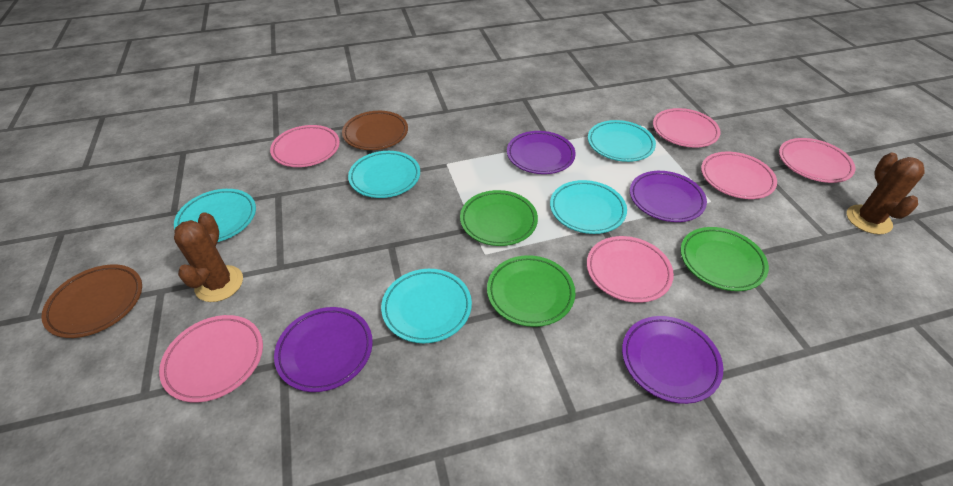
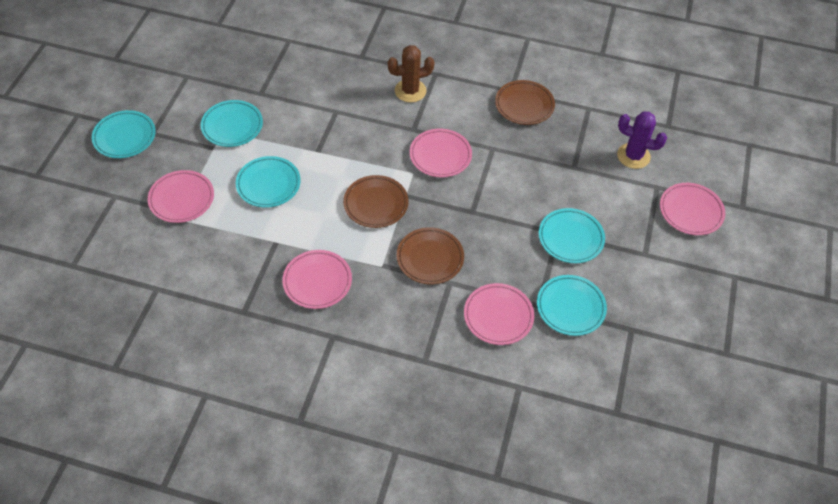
brown cactus: [174,212,243,302] [847,153,925,234] = 2 -> [388,45,435,103] = 1
brown plate: [41,264,142,338] [342,111,408,150] = 2 -> [343,175,409,228] [397,227,464,285] [495,80,555,125] = 3
green plate: [460,190,538,246] [487,255,575,327] [681,227,769,291] = 3 -> none = 0
pink plate: [159,315,263,402] [270,125,340,167] [587,236,674,303] [653,108,721,147] [701,152,777,199] [779,138,856,183] = 6 -> [148,170,214,223] [282,250,352,309] [410,129,472,177] [464,283,534,345] [660,183,725,235] = 5
purple cactus: none = 0 -> [617,112,667,169] = 1
purple plate: [274,307,373,392] [507,131,576,174] [622,316,723,404] [630,171,707,222] = 4 -> none = 0

